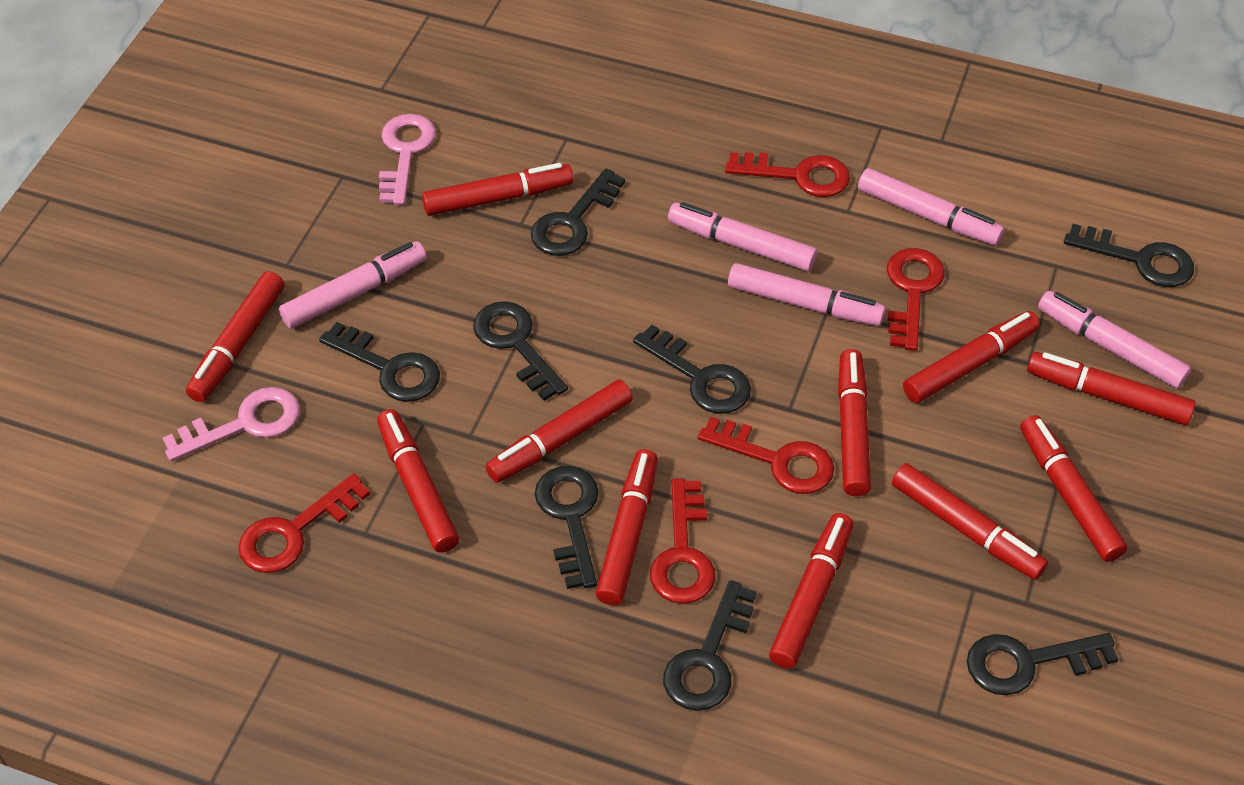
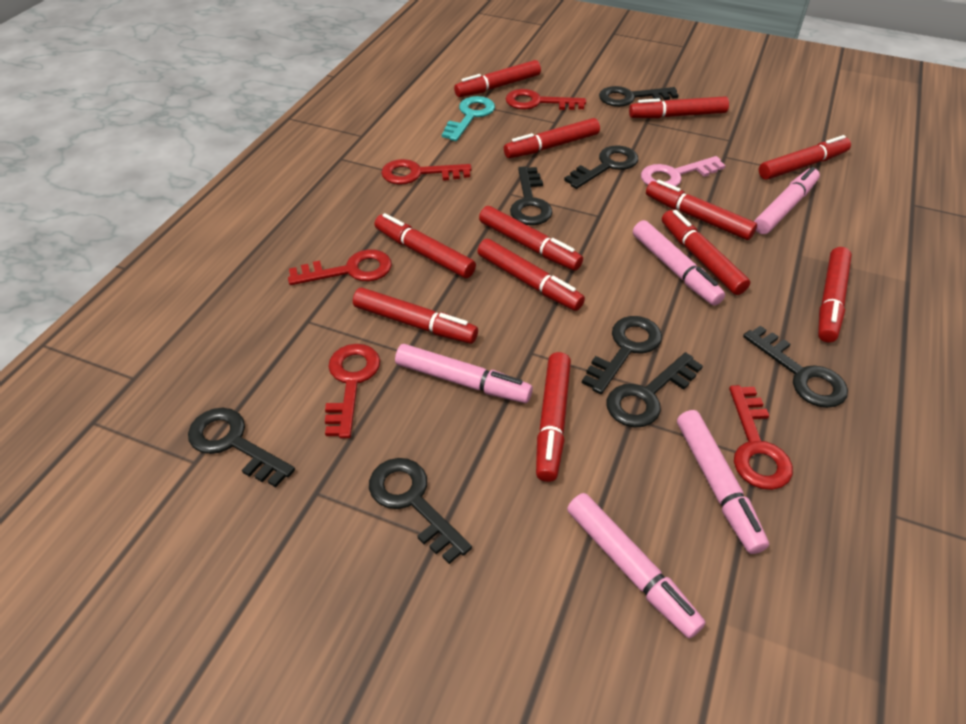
pink key: [163,387,300,461] [379,114,436,205] = 2 -> [641,156,726,186] = 1
red marker: [186,271,285,402] [377,409,459,553] [422,163,574,216] [485,380,633,483] [596,449,658,605] [769,513,853,669] [838,349,871,497] [892,463,1048,580] [903,311,1040,403] [1020,415,1128,562] [1027,352,1196,425] = 11 -> [353,288,478,344] [375,213,476,278] [454,60,541,97] [477,239,585,311] [479,206,583,271] [504,118,600,158] [536,352,571,482] [629,96,729,118] [646,180,757,240] [662,210,750,295] [759,135,851,180] [818,247,852,343] = 12
turquoise key: none = 0 -> [442,96,495,141] = 1

